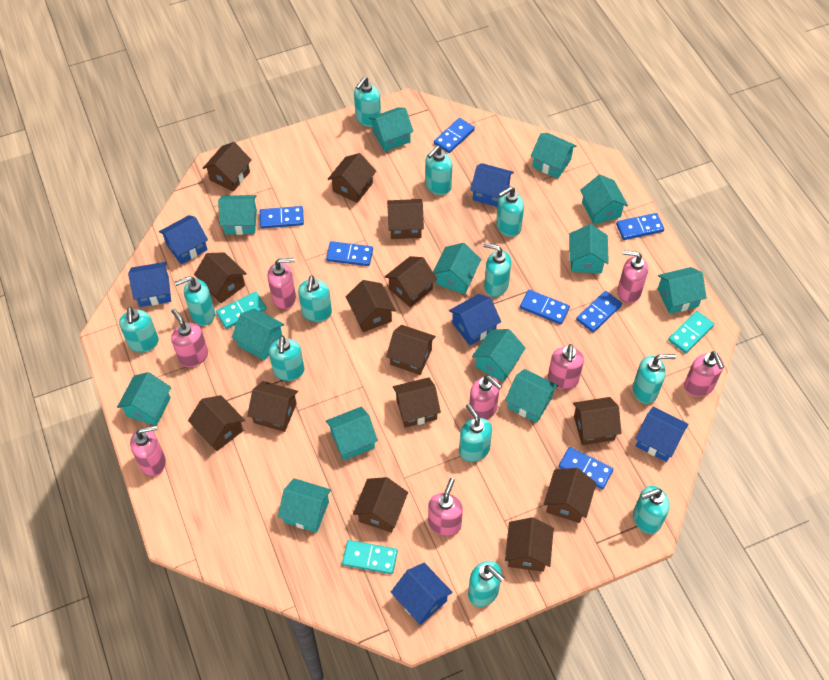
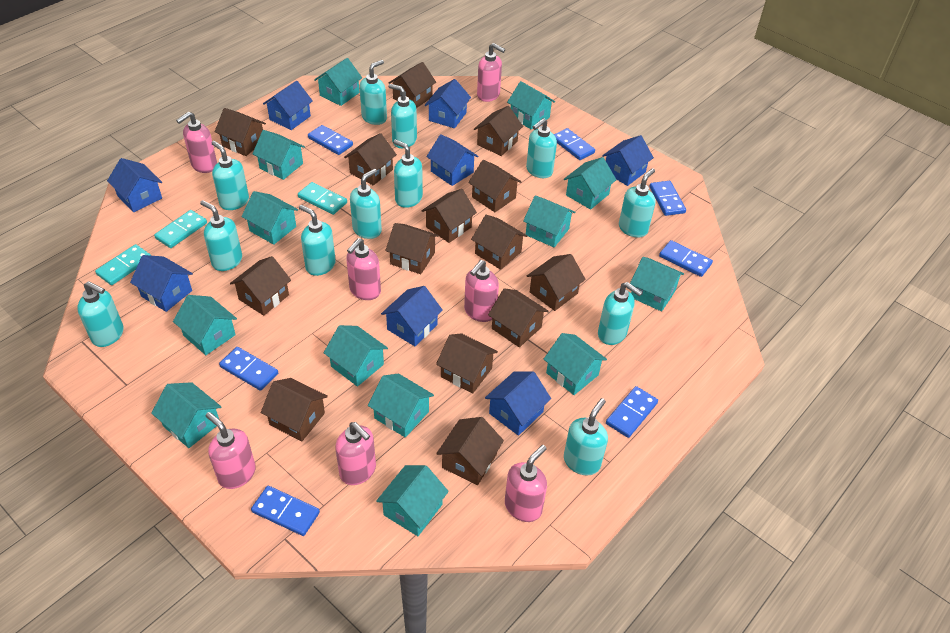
blue house: [128,262,171,307] [159,215,208,264] [391,563,453,625] [449,294,501,345] [470,163,514,207] [635,407,689,462] = 6 -> [107,158,162,212] [130,255,193,312] [263,81,313,130] [381,286,443,346] [425,79,471,128] [426,135,478,186] [485,371,551,436] [602,135,654,186] = 8
pink soap dispenser: [130,425,166,476] [171,309,208,367] [268,258,296,310] [428,478,463,536] [469,375,502,420] [548,344,584,389] [617,250,648,303] [684,351,724,397] = 8 -> [176,112,217,173] [206,412,256,489] [335,422,376,485] [346,238,381,300] [464,260,499,322] [477,43,505,102] [505,445,547,522] = 7

